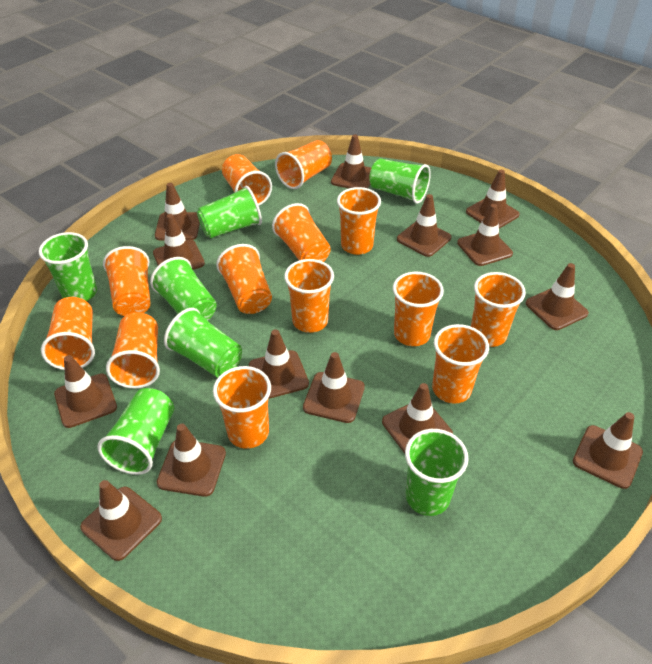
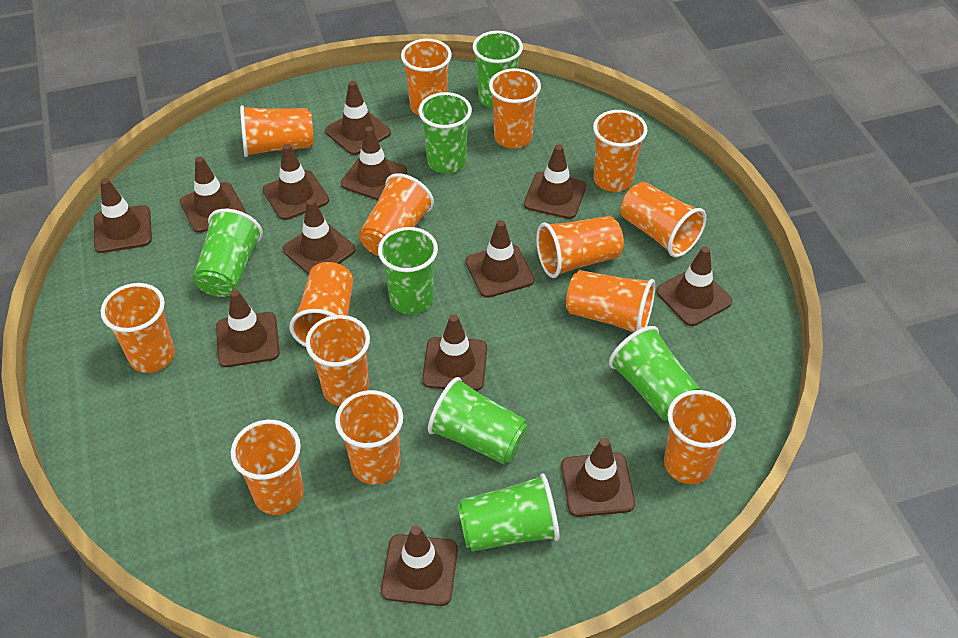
brown traffic cone: [54,355,117,428] [80,480,162,561] [153,214,205,270] [155,183,200,240] [157,424,226,497] [249,329,309,399] [303,352,365,423] [331,134,371,188] [382,383,453,454] [397,194,451,257] [457,204,513,266] [466,170,520,229] [526,263,589,330] [573,412,643,489] = 14 -> [94,178,152,253] [180,156,246,233] [216,290,280,367] [263,144,329,220] [283,199,356,274] [325,81,391,155] [341,126,407,200] [381,525,458,606] [422,314,487,391] [466,220,535,298] [524,144,586,219] [561,438,635,517] [656,246,732,326] = 13
orange cup: [41,297,95,370] [103,246,150,316] [106,312,160,389] [213,366,271,449] [216,244,272,314] [222,154,272,206] [272,203,331,262] [275,140,332,189] [284,259,334,333] [337,187,381,255] [393,272,444,346] [432,324,489,404] [471,272,526,347] = 13 -> [100,283,175,373] [231,420,304,515] [240,105,314,157] [289,262,353,347] [306,315,370,406] [335,390,403,485] [359,173,434,256] [401,39,452,115] [489,68,541,149] [536,216,624,278] [566,270,655,332] [593,110,648,192] [621,182,706,258] [664,390,736,484] = 14

